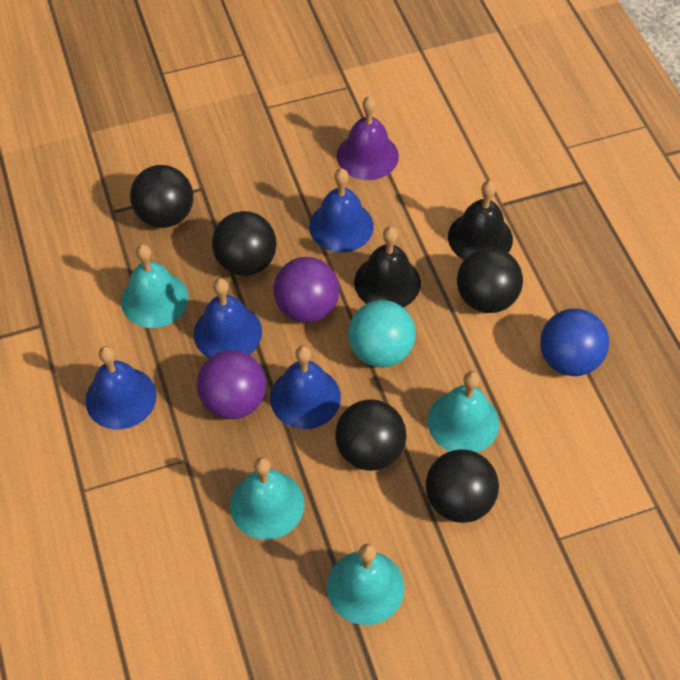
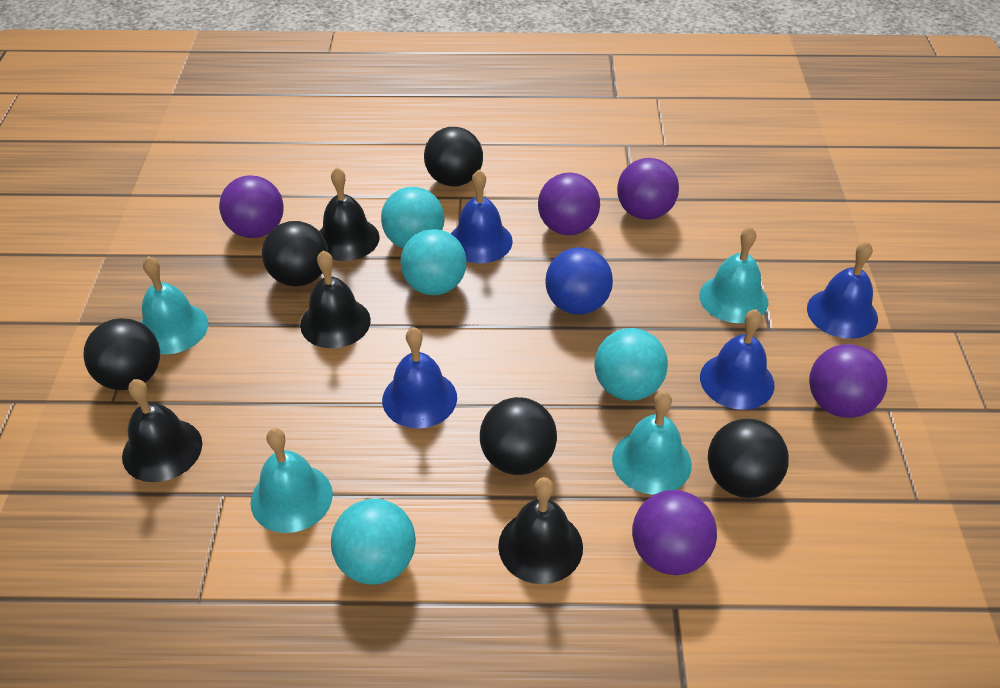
black bell: [354,226,421,307] [448,180,513,260] = 2 -> [122,379,202,482] [300,251,371,348] [319,167,380,261] [498,477,583,584] = 4
purple ball: [197,350,266,419] [273,257,339,323] = 2 -> [219,175,284,238] [538,172,600,235] [617,158,679,220] [632,490,717,575] [809,344,887,418] = 5
purple bell: [337,96,399,180] = 1 -> none = 0
turquoise ball: [348,300,416,367] = 1 -> [331,499,416,585] [381,187,444,248] [400,229,466,295] [594,328,668,401] = 4

